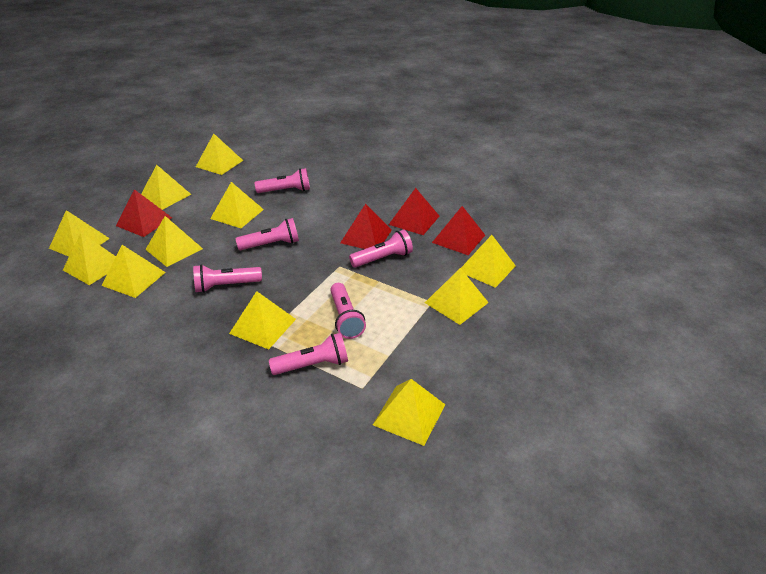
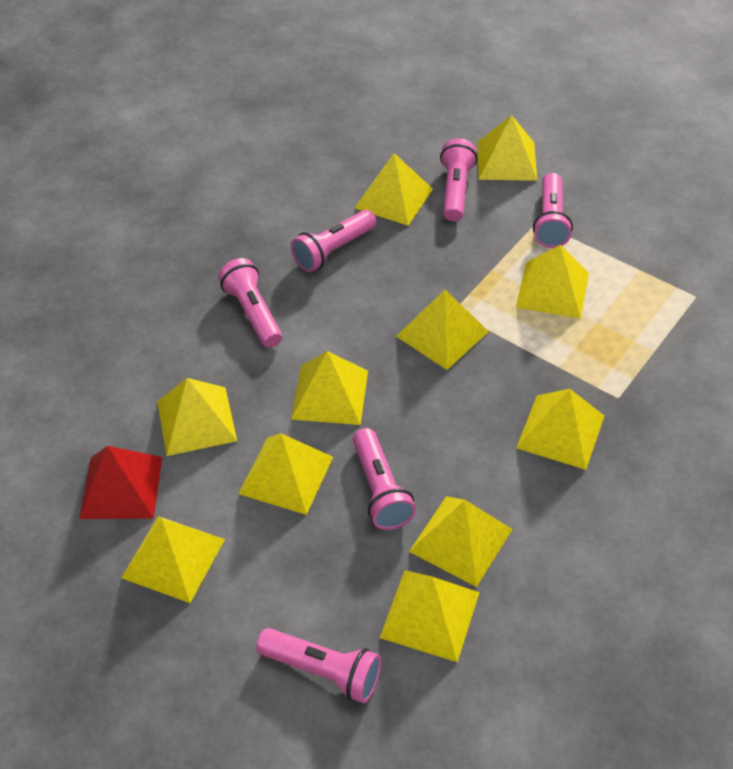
red pyramid: [116,189,172,237] [340,204,392,249] [389,188,439,235] [432,206,485,255] = 4 -> [79,446,162,519] = 1

